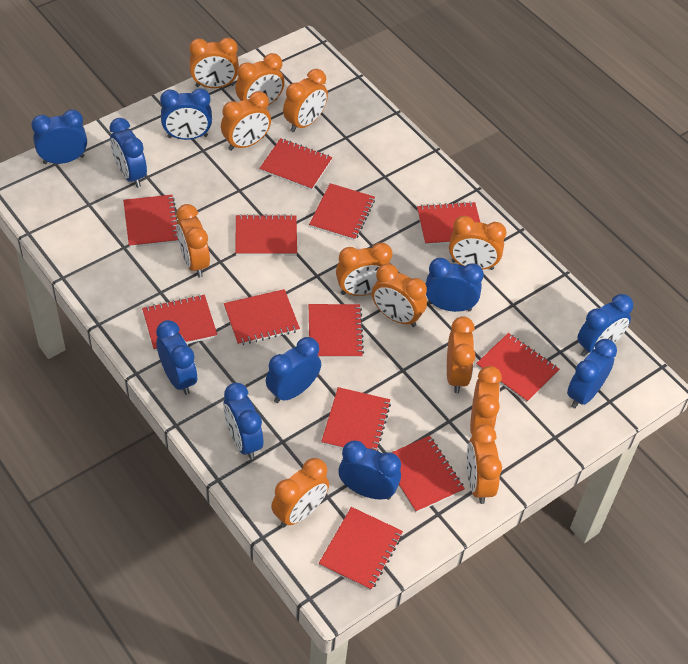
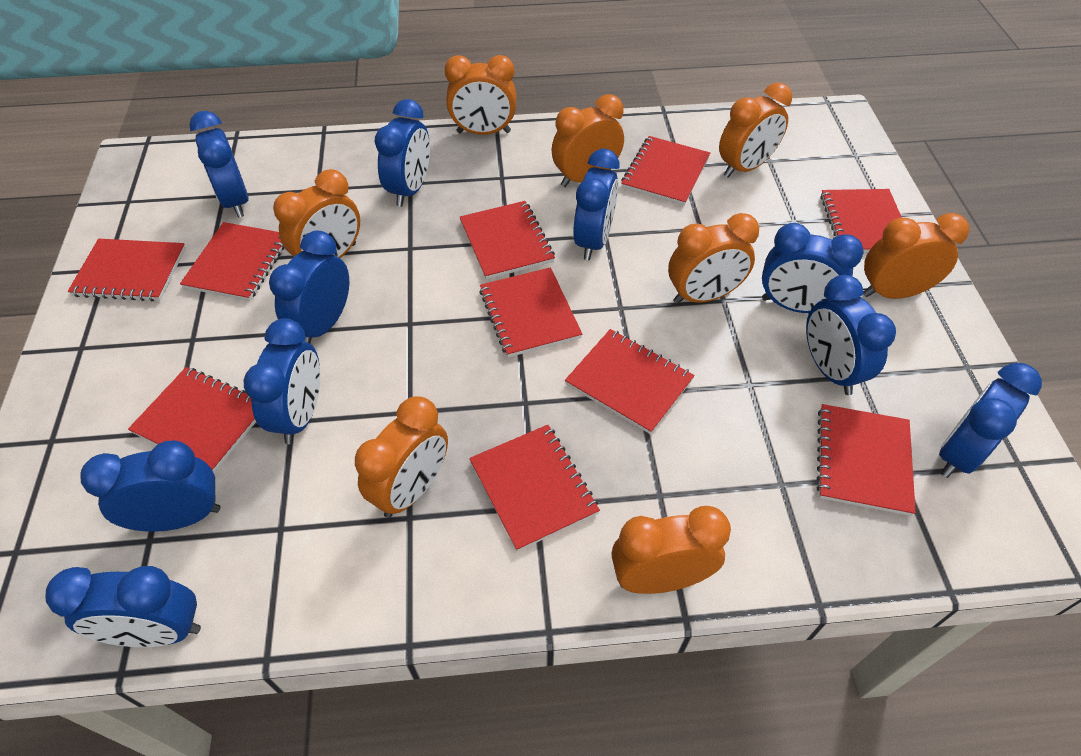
orange clock: [176,204,210,277] [189,38,239,88] [221,91,271,151] [235,53,285,105] [271,458,329,527] [283,69,328,132] [336,243,392,296] [372,264,427,327] [447,316,476,393] [449,216,506,270] [467,424,502,504] [470,366,502,434] = 12 -> [273,169,360,258] [355,396,448,518] [445,55,516,135] [552,94,624,187] [612,506,731,594] [668,213,759,304] [719,83,792,178] [863,213,969,299] = 8
red notebook: [123,195,178,248] [142,295,217,351] [224,289,300,346] [235,214,297,256] [259,138,332,191] [309,183,375,241] [309,304,364,358] [319,507,403,591] [321,387,391,451] [391,436,465,513] [417,202,480,245] [476,333,559,403] = 12 -> [67,239,186,301] [128,367,256,472] [180,222,284,301] [460,201,555,279] [469,425,600,552] [479,267,582,357] [565,329,695,434] [621,136,710,205] [817,404,916,516] [820,189,902,253] = 10

